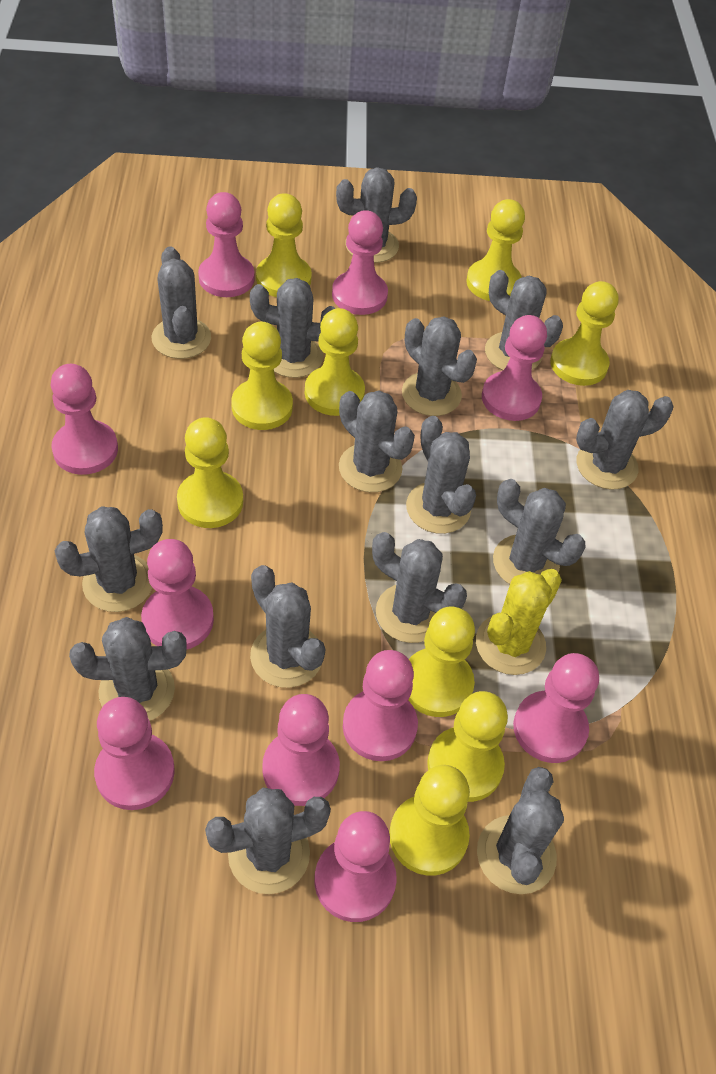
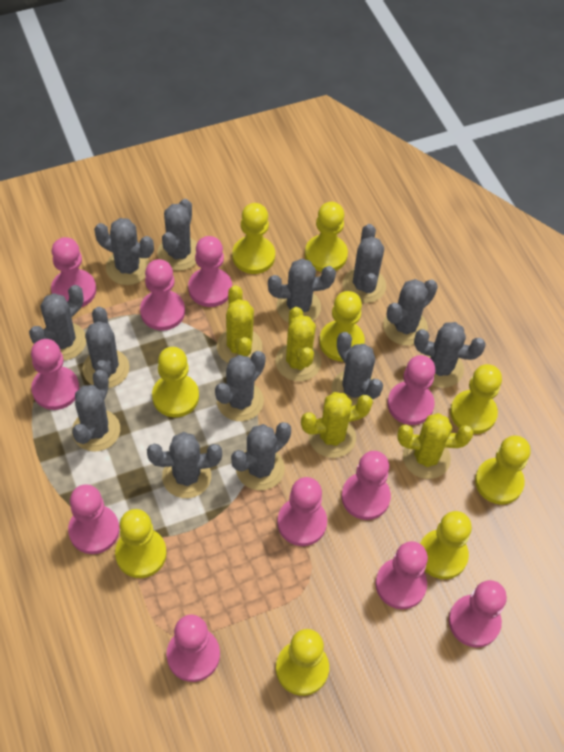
grey cactus: [55,506,163,612] [69,617,187,721] [152,246,211,359] [205,788,331,894] [250,278,335,378] [250,565,325,688] [336,167,417,263] [339,390,415,492] [372,532,467,643] [402,316,477,416] [406,416,476,534] [477,767,564,894] [485,270,563,370] [493,479,585,584] [576,390,674,490] = 15 -> [29,285,86,361] [72,370,120,452] [82,307,130,388] [94,218,154,285] [147,432,222,498] [157,199,197,271] [215,351,266,421] [231,422,291,490] [268,259,336,323] [331,332,383,406] [342,224,386,303] [383,279,438,346] [414,322,486,388] = 13
pink pawn: [51,364,118,475] [94,697,175,810] [141,539,214,650] [198,192,255,297] [262,694,340,806] [315,811,397,922] [332,210,388,315] [343,650,418,761] [482,315,547,421] [513,653,599,763] = 10 -> [31,339,80,410] [51,237,96,307] [68,484,119,554] [140,259,185,331] [167,615,220,682] [188,236,232,307] [277,477,327,546] [341,451,391,520] [375,541,428,609] [387,355,435,425] [449,580,507,648] = 11
yellow cactus: [476,569,562,675] = 1 -> [217,285,262,363] [276,307,321,381] [301,392,373,458] [397,413,473,479] = 4

